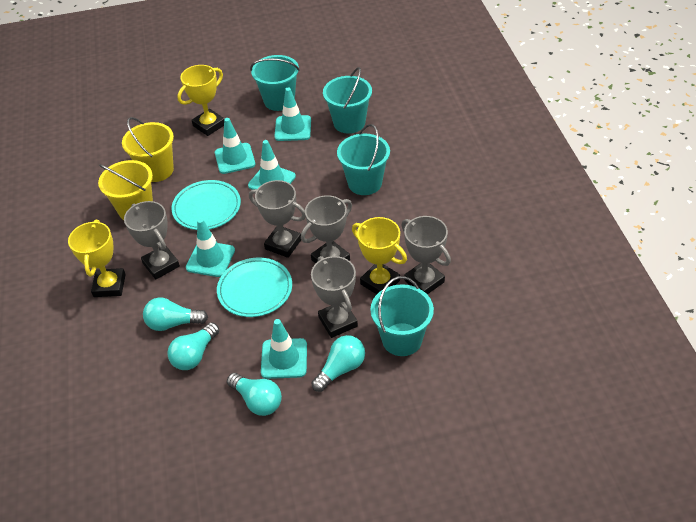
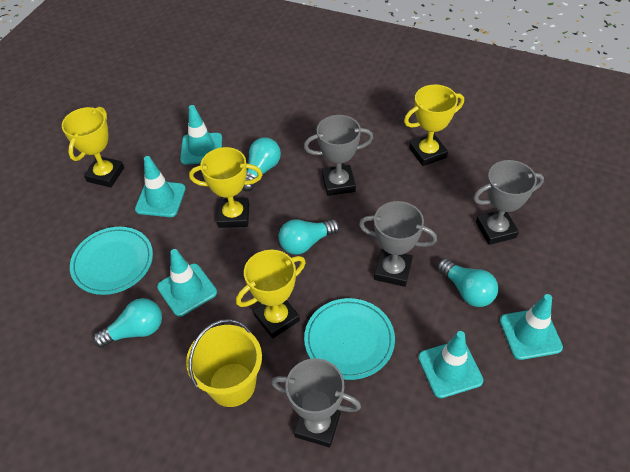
grey trophy: [124,201,180,280] [249,180,306,258] [301,195,352,264] [311,256,358,338] [401,216,451,294] = 5 -> [271,358,361,447] [304,115,373,196] [359,201,437,287] [473,160,544,245] = 4
turquoise bucket: [250,55,300,111] [323,67,372,134] [337,124,390,195] [370,276,434,356] = 4 -> none = 0
yellow bucket: [98,160,153,220] [122,117,174,182] = 2 -> [186,319,262,407] = 1
yellow trophy: [68,220,126,297] [177,65,225,136] [352,217,407,294] = 3 -> [62,107,124,187] [189,147,262,228] [236,250,306,339] [404,84,464,166] = 4

